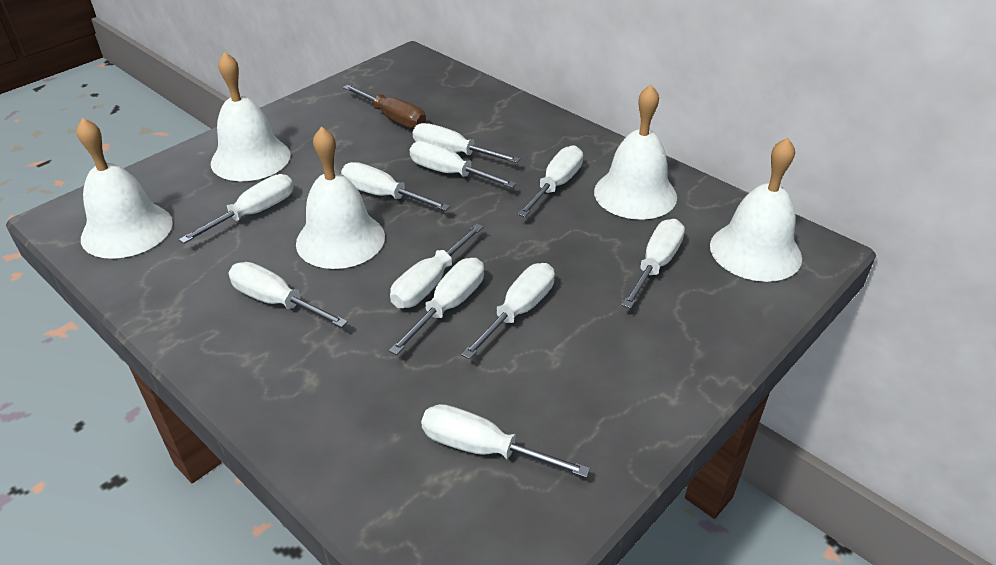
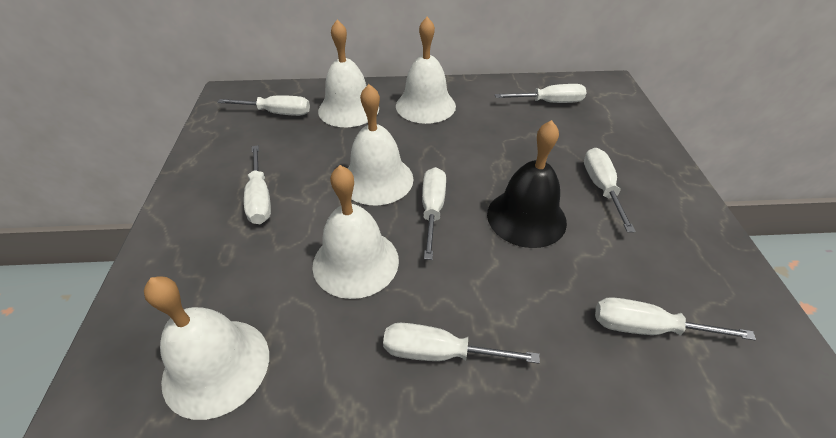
black bell: none = 0 -> [487,120,567,248] = 1
brown screwdriver: [343,85,426,129] = 1 -> none = 0
white screwdriver: [179,174,294,244] [228,262,348,328] [341,162,450,211] [389,258,484,355] [390,223,484,308] [410,141,516,188] [413,123,520,163] [421,404,590,478] [461,263,555,359] [518,145,583,217] [622,219,685,309] = 11 -> [217,95,310,116] [244,145,271,224] [383,323,540,363] [422,167,446,260] [495,84,586,103] [584,148,635,232] [595,297,756,340] = 7

